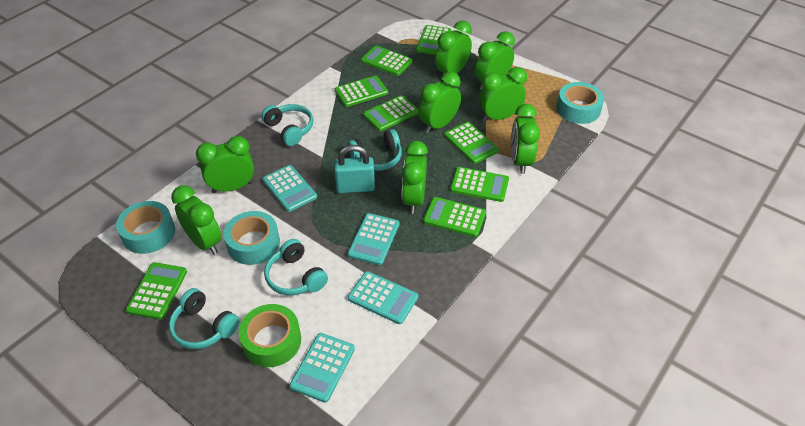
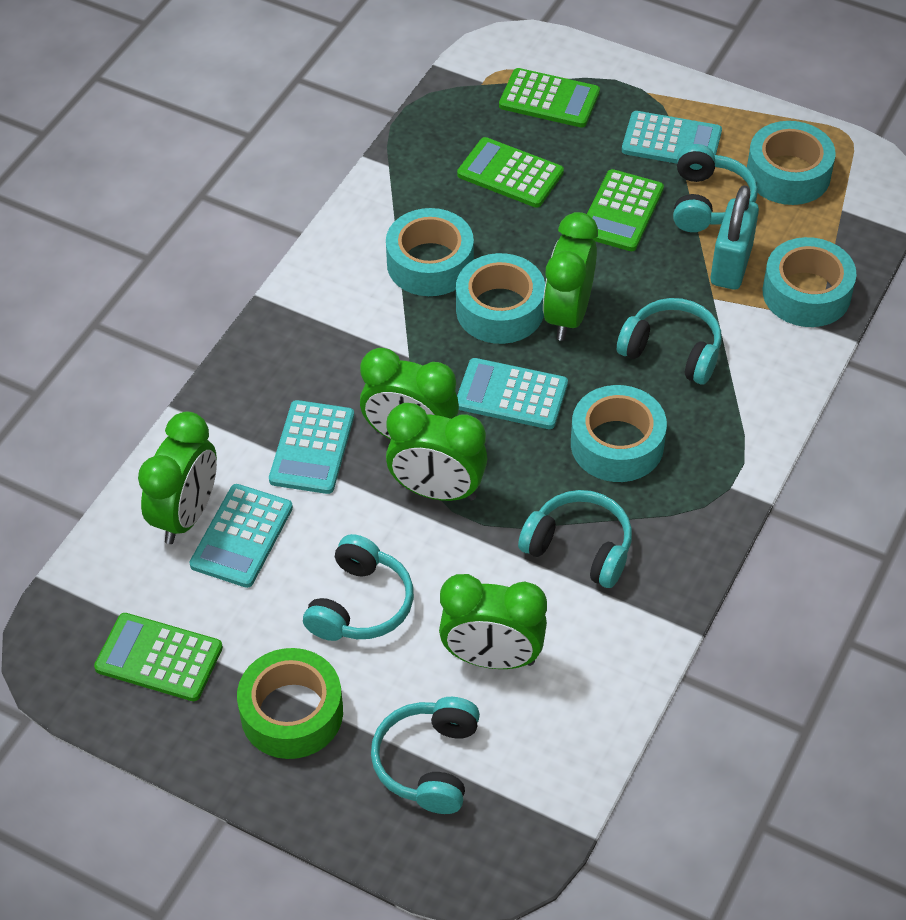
green calculator: [126,262,187,320] [335,75,388,107] [361,46,413,76] [363,95,419,131] [416,25,451,55] [423,197,486,237] [444,122,499,164] [450,167,509,202] = 8 -> [94,613,223,701] [457,137,564,208] [499,68,600,128] [587,169,664,251] = 4
green clock: [171,185,222,255] [196,136,254,193] [402,141,428,214] [418,72,461,134] [435,21,472,80] [475,31,515,90] [479,67,527,122] [511,104,540,174] = 8 -> [138,412,217,544] [360,348,459,439] [386,403,487,501] [439,574,547,669] [543,212,598,341] = 5
turquoise headphones: [169,288,239,349] [261,104,313,146] [264,239,328,295] [348,129,402,171] = 4 -> [303,534,414,641] [371,697,480,814] [518,490,632,588] [617,298,721,384] [673,144,758,232] = 5
turquoise tape: [116,201,175,254] [223,211,280,265] [557,82,604,124] = 3 -> [386,208,474,296] [456,253,545,344] [571,385,667,482] [747,121,836,205] [763,237,857,327] = 5

